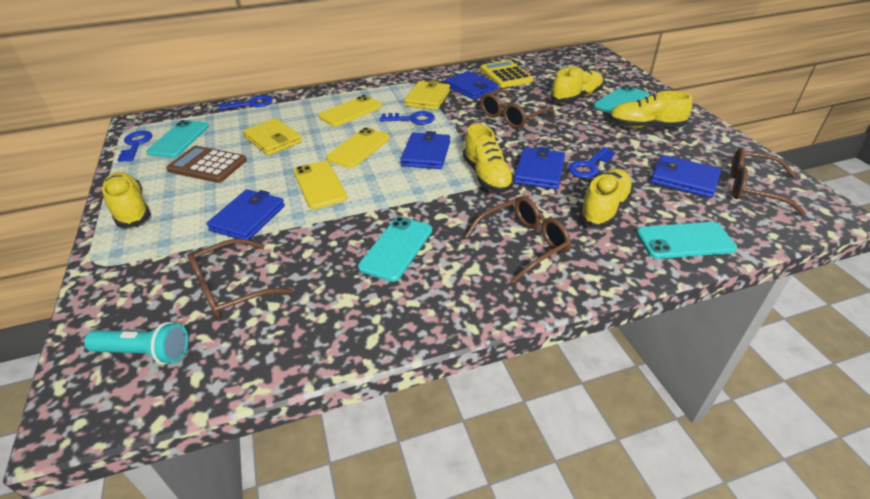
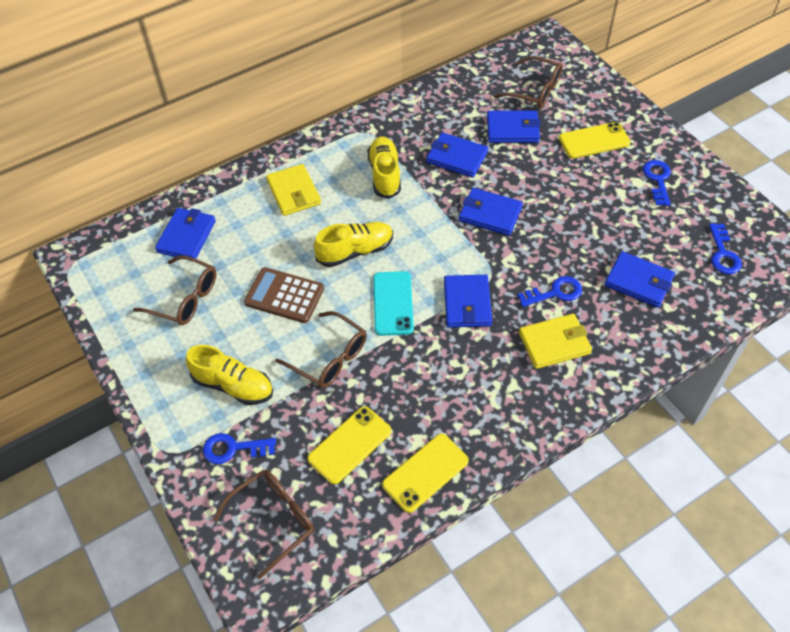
blue wallet: [206,189,285,240] [400,131,450,169] [445,71,498,100] [514,147,565,189] [651,155,721,198] = 5 -> [155,208,216,259] [426,132,488,178] [444,275,492,327] [459,188,523,236] [487,111,541,143] [605,251,675,308] = 6
turquoise flashlight: [84,322,189,364] = 1 -> none = 0
turquoise phone: [146,120,209,158] [358,217,432,282] [594,85,650,113] [637,222,737,259] = 4 -> [373,271,414,336] = 1
yellow calculator: [480,60,533,88] = 1 -> none = 0
yellow shoe: [101,172,151,228] [463,124,514,193] [550,67,604,103] [579,169,633,228] [609,91,692,128] = 5 -> [186,345,273,405] [314,222,393,267] [367,136,401,199] = 3

